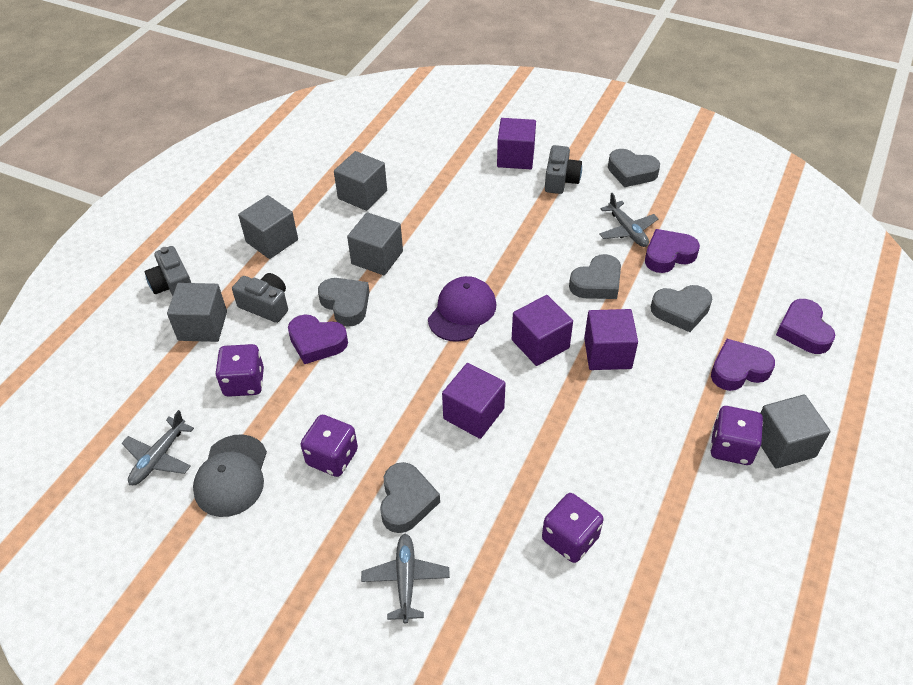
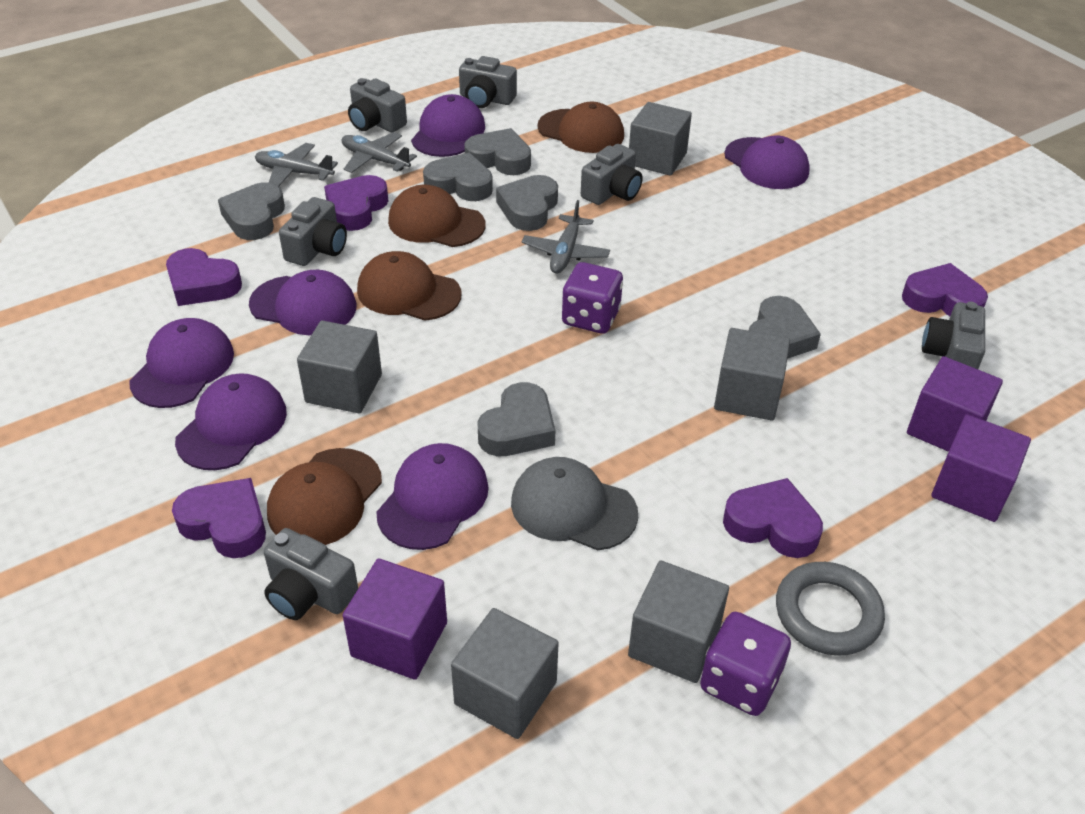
brown cap: none = 0 -> [267,448,382,545] [357,251,462,321] [388,185,485,247] [537,102,624,153] = 4
grey camera: [145,246,191,296] [232,273,288,323] [545,145,582,194] = 3 -> [264,528,358,620] [279,197,347,266] [348,78,407,132] [459,56,517,108] [581,144,643,205] [922,302,985,369] = 6
grey heart: [318,278,369,327] [380,462,440,533] [569,254,621,299] [608,149,660,187] [651,285,712,332] = 5 -> [218,182,285,240] [423,152,493,201] [464,128,531,175] [478,382,555,456] [496,175,558,231] [749,296,821,359] = 6
grey ring: none = 0 -> [776,562,885,655] = 1
purple cap: [428,276,496,342] = 1 -> [129,318,234,408] [175,373,287,470] [249,270,357,335] [376,443,489,550] [411,94,485,157] [724,135,810,189] = 6
purple cube: [442,363,506,439] [497,118,536,169] [512,295,573,366] [584,309,638,370] = 4 -> [343,558,447,680] [907,356,1003,452] [931,414,1031,522] = 3
purple dice: [215,344,264,397] [300,415,358,477] [542,493,604,563] [710,406,763,465] = 4 -> [562,262,623,334] [700,612,791,716] = 2
purple heart: [288,314,348,364] [645,229,700,273] [711,339,775,391] [776,299,835,354] = 4 -> [166,248,242,306] [172,478,266,558] [324,175,388,231] [723,478,823,558] [902,263,988,316] = 5

